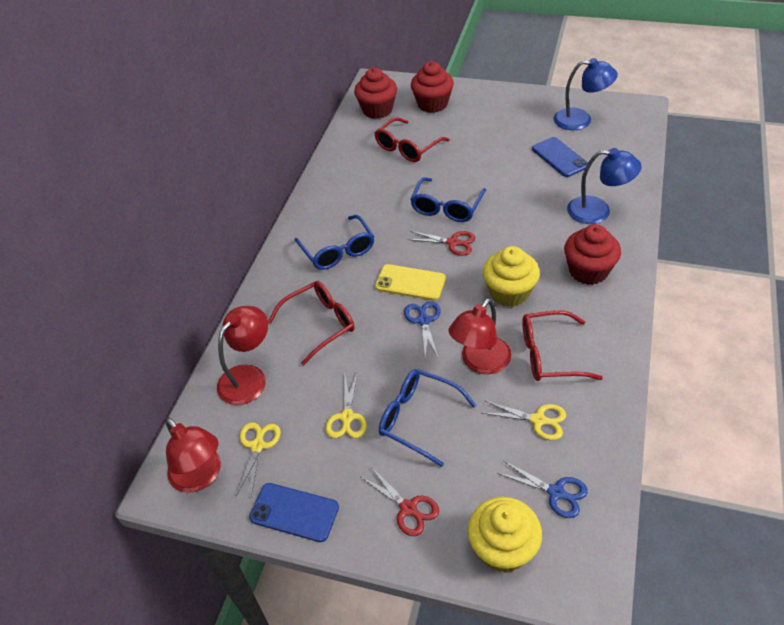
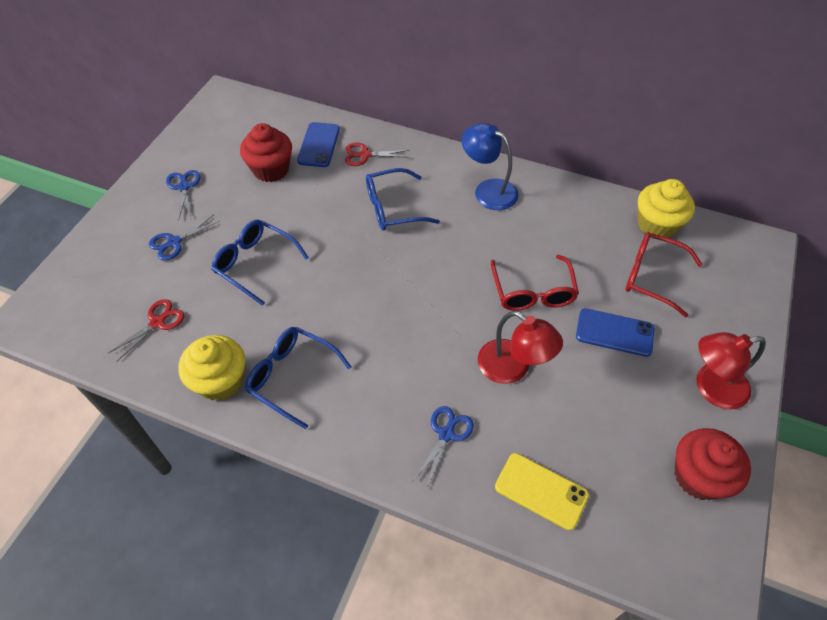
blue lamp: [554,58,618,130] [567,148,642,224] = 2 -> [461,123,519,210] = 1
blue scissors: [404,301,441,359] [497,461,588,518] = 2 -> [149,214,219,261] [166,170,201,221] [413,406,474,487] = 3
red cupcake: [354,68,397,119] [411,61,454,113] [564,224,621,285] = 3 -> [240,123,292,182] [674,428,751,500] = 2
red glasses: [268,281,355,365] [375,117,450,162] [522,310,603,381] = 3 -> [491,255,579,311] [626,232,703,318] = 2
red lamp: [165,417,221,493] [217,306,268,405] [449,298,511,374] = 3 -> [478,311,563,384] [697,332,766,410] = 2
yellow scissors: [236,422,281,496] [326,371,367,438] [483,401,566,440] = 3 -> none = 0

